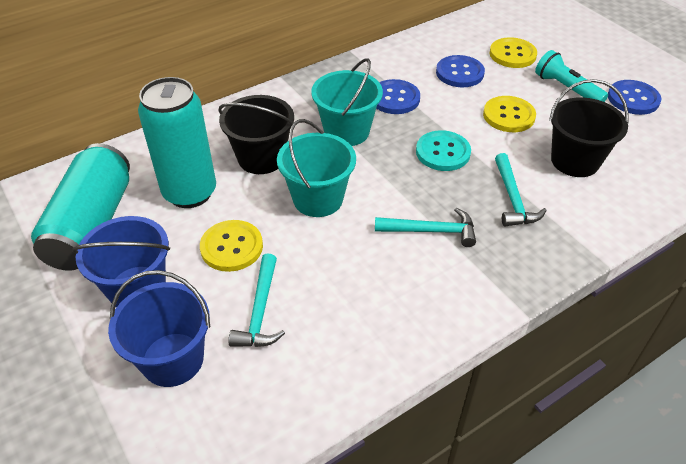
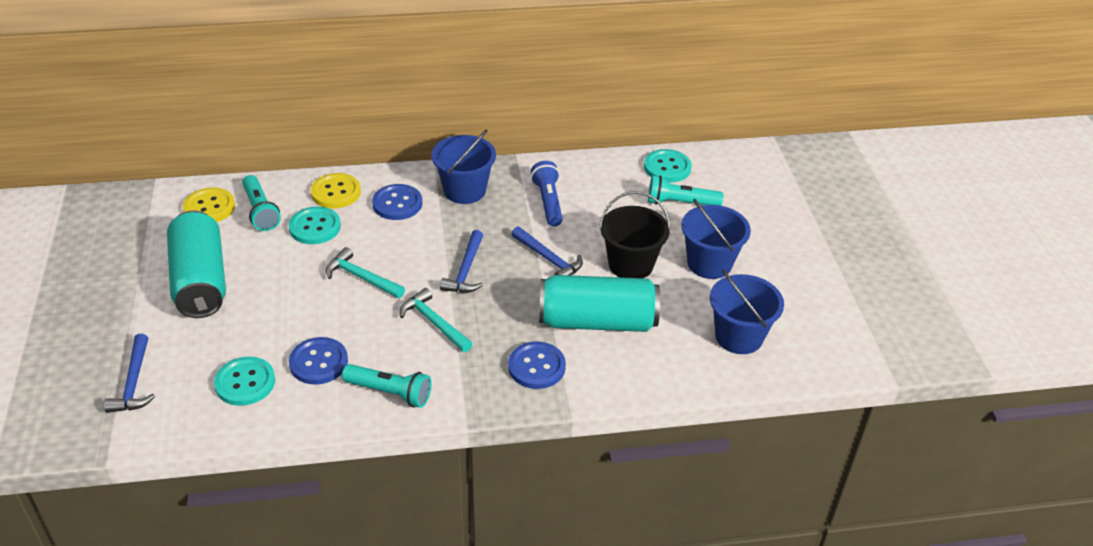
black bucket: [218,95,294,174] [549,79,629,177] = 2 -> [599,191,671,278] = 1
blue bucket: [72,216,170,308] [108,270,210,387] = 2 -> [432,129,496,204] [681,199,751,279] [710,270,784,354] = 3
blue flashlight: none = 0 -> [531,161,563,226] = 1
blue hammer: none = 0 -> [104,334,155,413] [440,230,483,293] [511,226,583,275] = 3
turquoise bucket: [277,119,356,217] [311,58,383,146] = 2 -> none = 0
turquoise button: [416,130,471,171] = 1 -> [214,357,275,406] [289,207,341,244] [644,149,692,183] = 3
turquoise flashlight: [535,50,608,102] = 1 -> [242,175,281,231] [342,364,432,408] [648,175,724,206] = 3
turquoise hammer: [229,254,285,347] [375,208,476,247] [495,153,547,226] = 3 -> [326,247,405,298] [400,288,473,352] = 2
yellow button: [200,220,263,272] [483,96,536,132] [489,37,537,68] = 3 -> [183,187,235,222] [311,173,361,208] = 2

